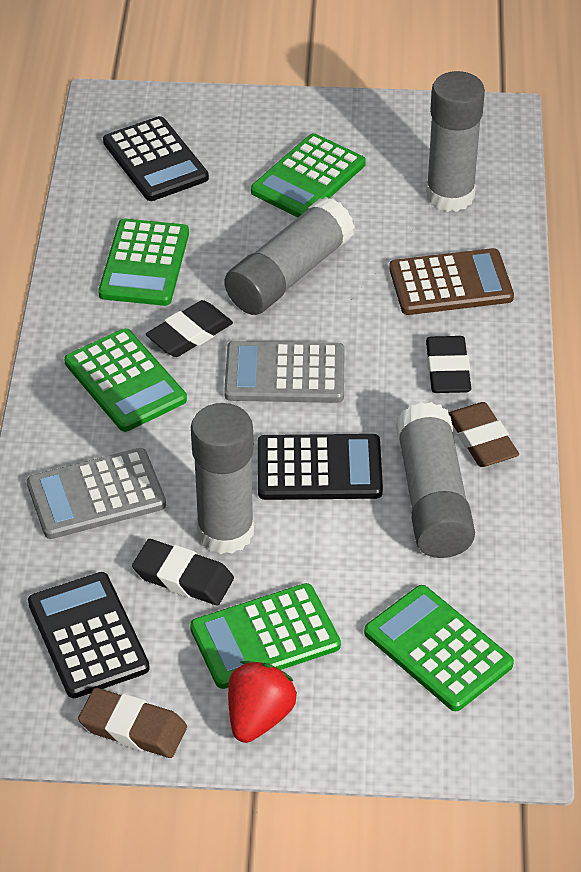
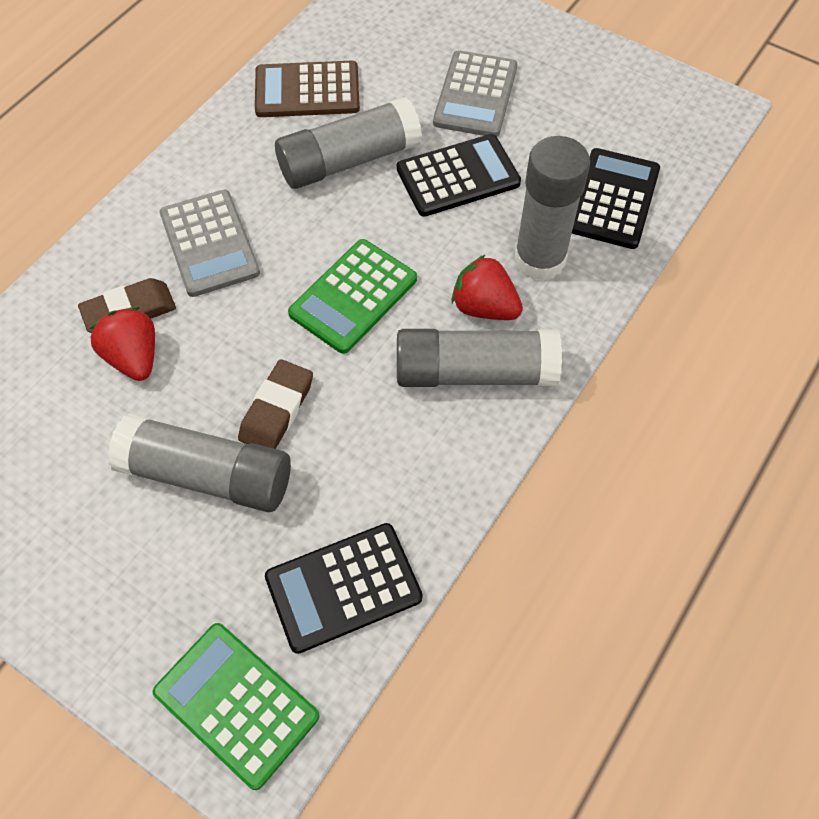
black eraser: [132,539,234,605] [146,300,233,357] [426,336,471,393] = 3 -> none = 0
green calculator: [64,328,187,432] [98,219,189,306] [190,583,341,689] [251,133,366,217] [364,585,514,711] = 5 -> [153,623,319,790] [288,239,417,354] = 2
red strawberry: [228,661,297,743] = 1 -> [89,307,155,381] [452,255,523,320] = 2

